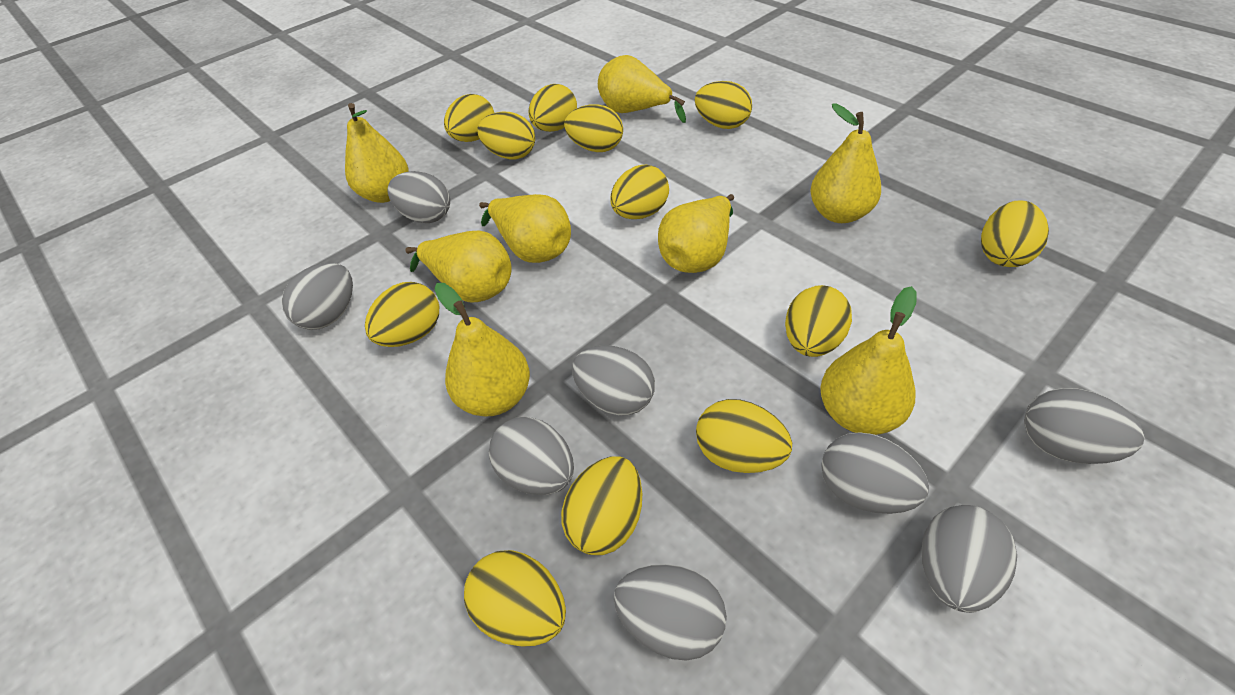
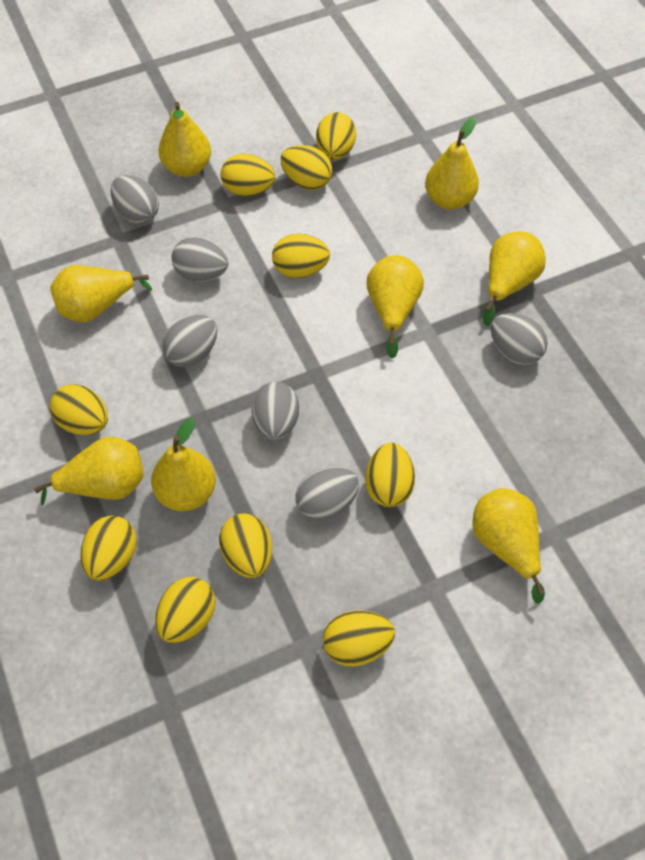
grey egg: [282,263,353,330] [387,171,450,223] [489,417,574,495] [572,345,655,415] [614,564,727,661] [821,432,929,514] [922,505,1017,613] [1024,388,1144,464] = 8 -> [110,175,159,224] [162,315,217,367] [172,237,228,282] [251,382,299,441] [295,467,359,521] [491,313,548,365] = 6
yellow egg: [365,282,439,347] [444,94,494,142] [464,550,566,647] [477,112,535,159] [528,84,577,132] [561,457,642,555] [564,104,623,152] [611,165,669,219] [695,81,752,129] [696,399,792,473] [785,285,852,357] [981,200,1049,267] = 12 -> [50,384,108,435] [80,516,137,581] [155,577,215,643] [219,513,272,578] [221,154,275,196] [272,234,330,278] [281,145,332,190] [316,112,356,160] [323,610,395,666] [365,443,415,507] = 10

